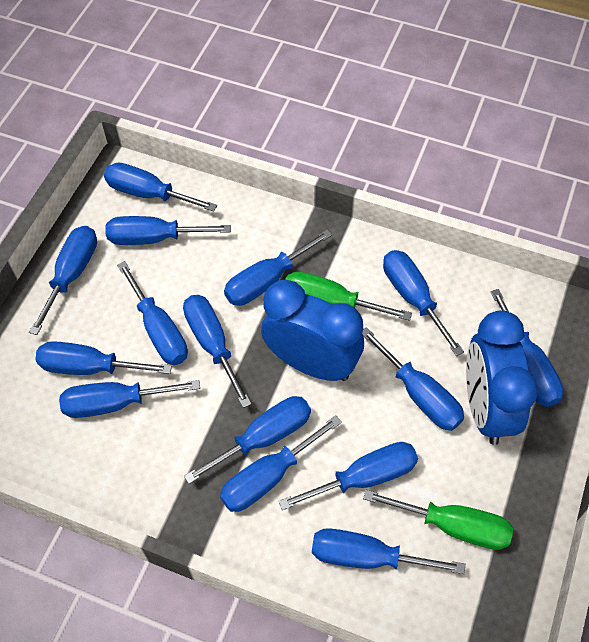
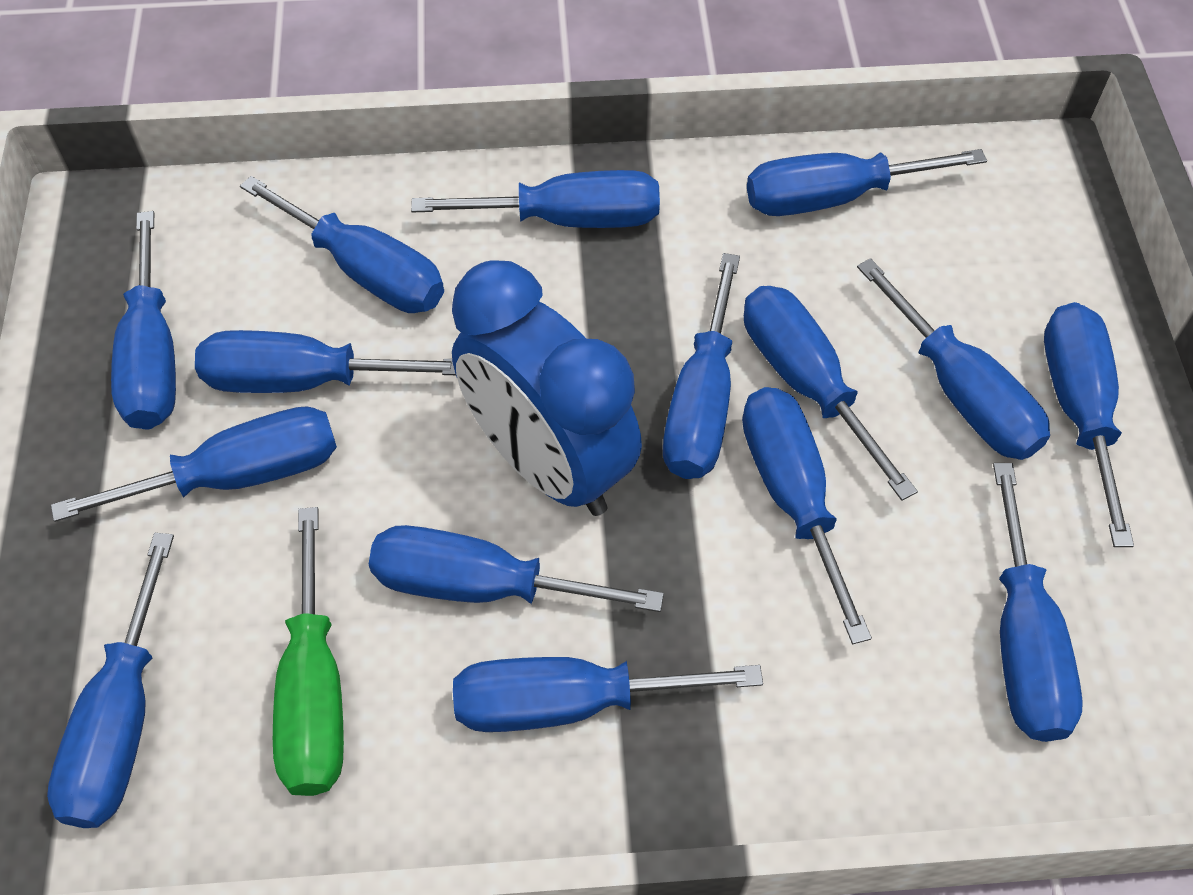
blue clock: [261,280,364,381] [466,310,538,445] = 2 -> [452,260,642,516] = 1
green screwdriver: [285,272,412,321] [363,490,513,550] = 2 -> [273,507,344,796] = 1

